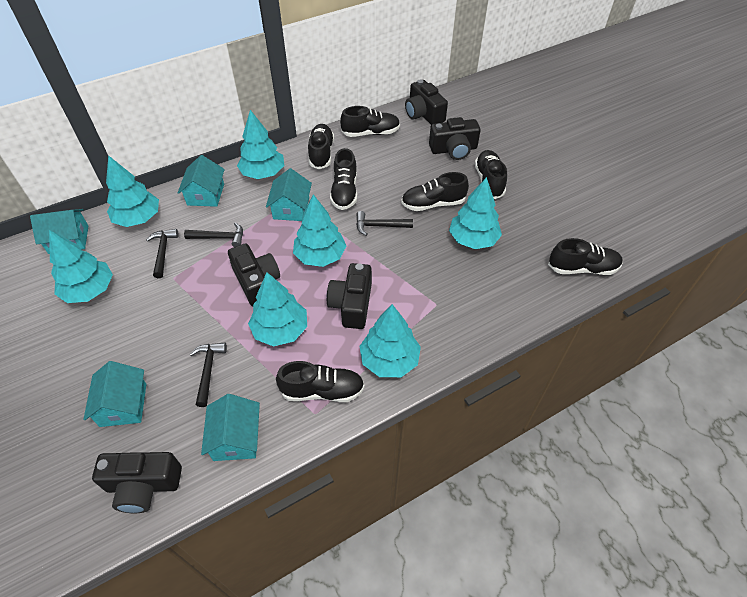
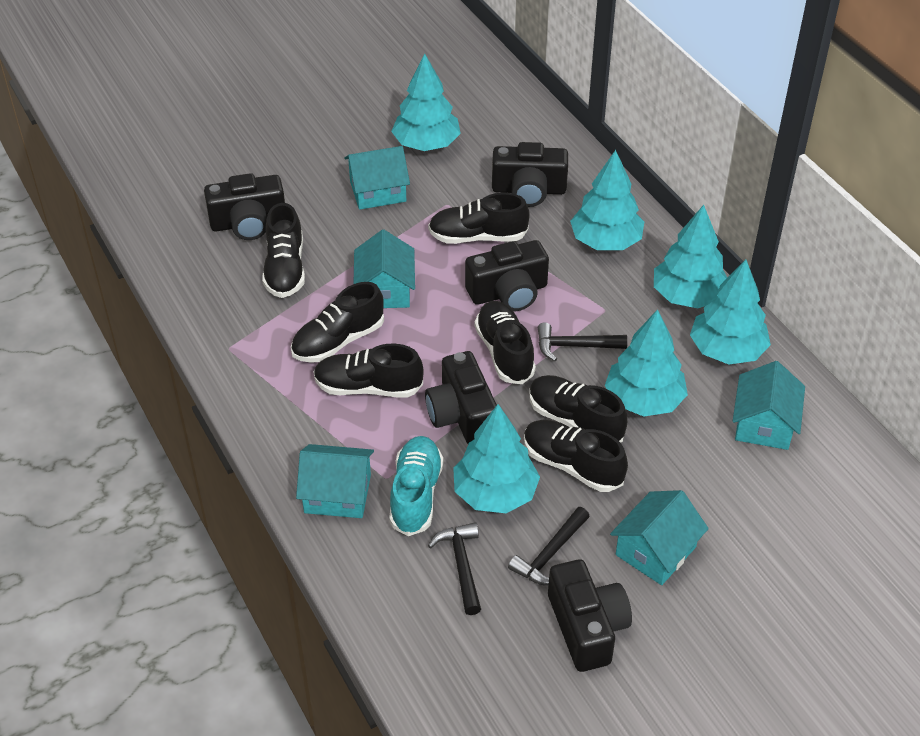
black hammer: [146,229,179,278] [184,223,243,247] [189,343,227,407] [356,211,413,236] = 4 -> [428,522,481,615] [508,507,590,586] [538,322,627,361] = 3
turquoise shoe: none = 0 -> [389,436,443,536] = 1
turquoise tree: [49,230,113,303] [106,155,159,227] [237,110,284,179] [248,272,307,347] [293,194,346,267] [359,304,421,377] [449,177,502,249] = 7 -> [391,54,461,151] [453,404,540,513] [570,150,644,250] [605,309,688,417] [654,205,727,308] [690,259,771,364] = 6

